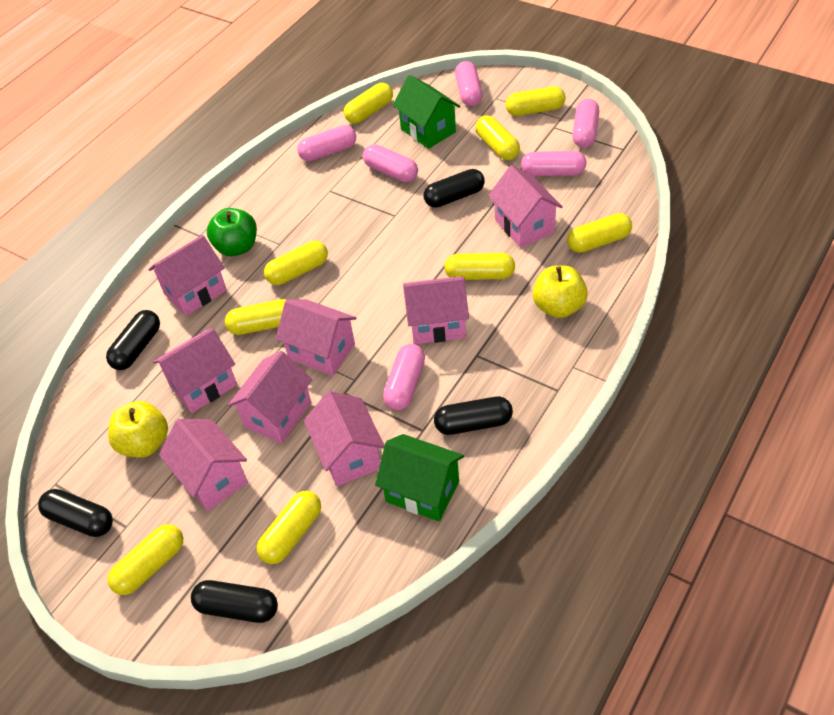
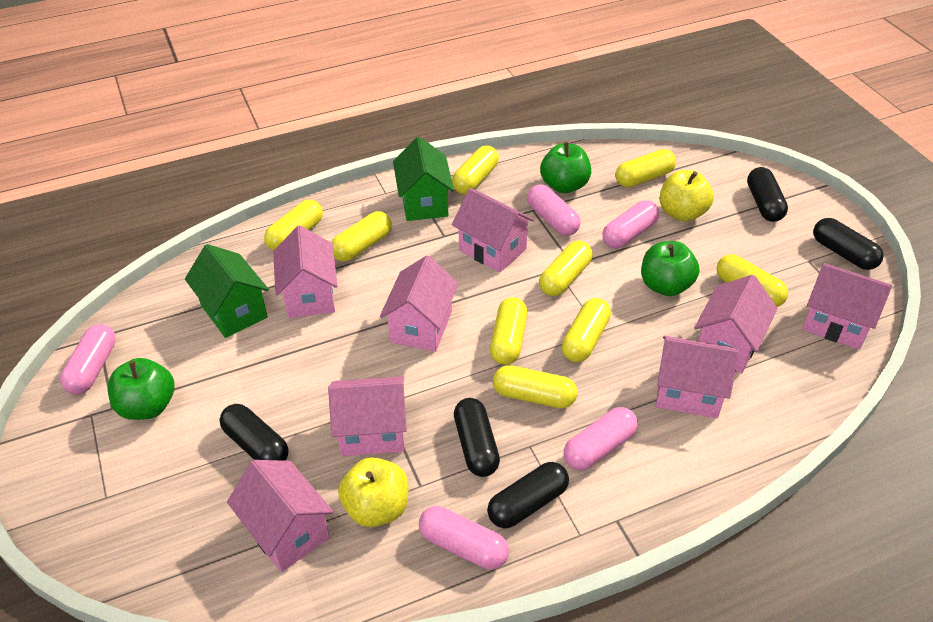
green apple: [207,208,257,256] = 1 -> [108,358,174,420] [540,142,591,193] [641,241,700,296] = 3
pink capsule: [297,125,356,161] [363,144,418,182] [383,344,425,410] [455,61,483,106] [521,151,586,176] [572,99,599,148] = 6 -> [60,324,116,394] [419,506,509,570] [527,184,581,236] [564,407,638,470] [602,200,659,248] = 5

